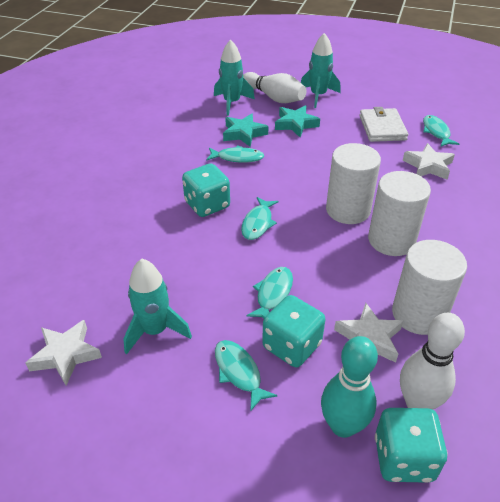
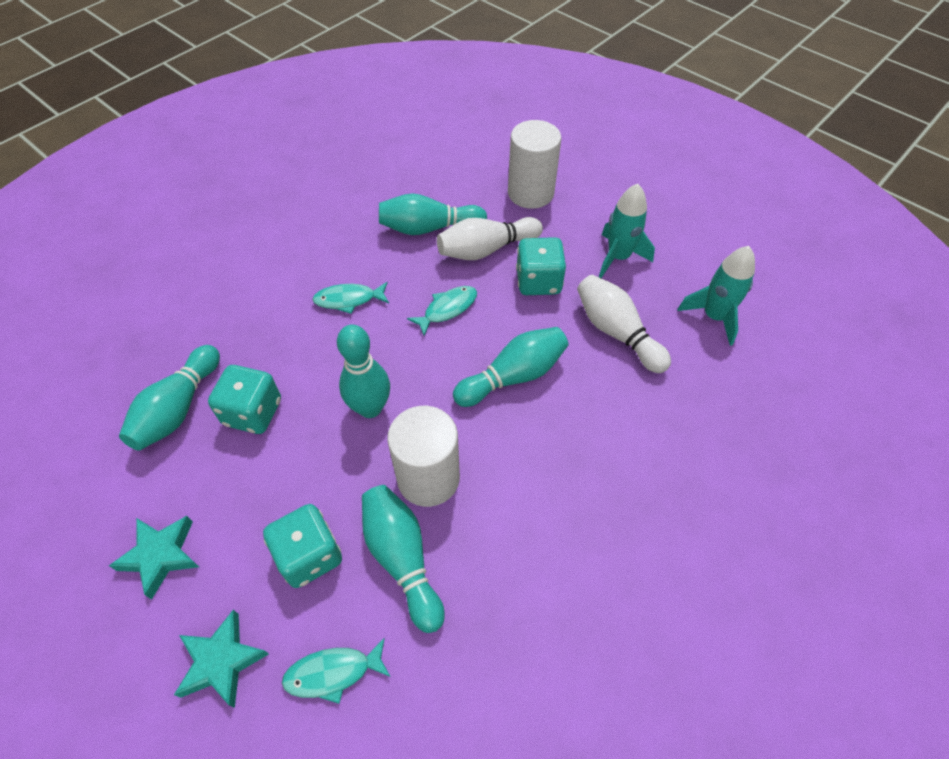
turquoise bowling pin: [321,336,378,438] = 1 -> [119,345,220,451] [337,324,390,418] [362,485,445,633] [379,193,487,235] [453,327,569,407] = 5
turquoise fish: [206,146,264,163] [215,340,277,410] [241,197,278,240] [246,267,293,319] [423,115,459,147] = 5 -> [282,637,391,704] [312,282,389,314] [407,286,477,336] = 3
turquoise rocket: [124,259,192,354] [214,39,255,116] [301,33,340,108] = 3 -> [599,184,655,278] [677,246,755,346] = 2
white cylinder: [326,143,381,224] [368,171,431,256] [392,240,467,335] = 3 -> [387,406,460,507] [508,120,561,209] = 2
white star: [26,320,102,385] [334,303,403,363] [403,143,455,180] = 3 -> none = 0
white wallet: [359,107,408,142] = 1 -> none = 0

